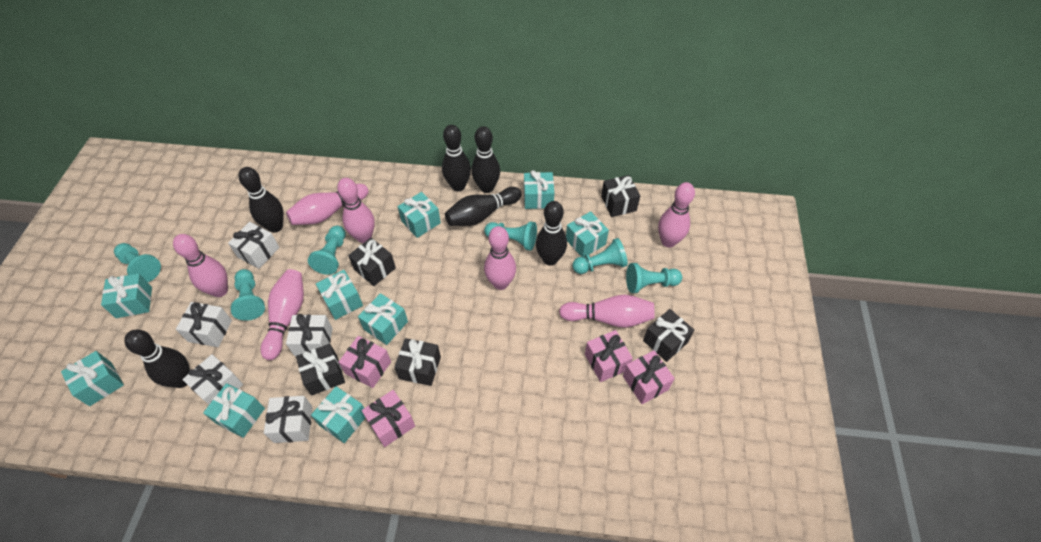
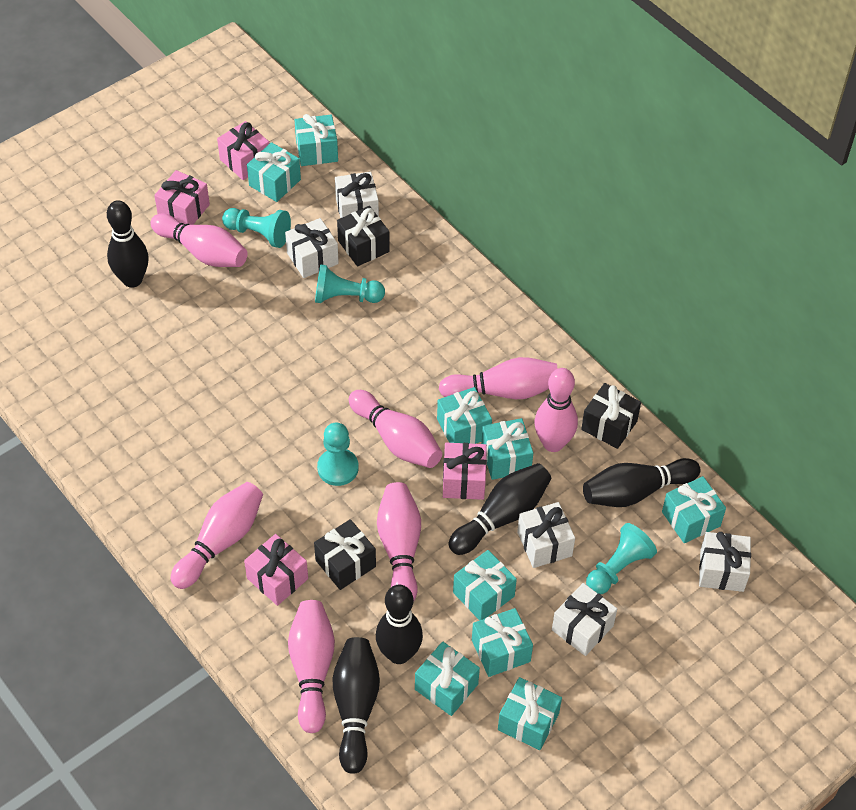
black bowling pin: [124,330,190,388] [239,167,284,233] [442,125,471,191] [445,187,522,226] [471,126,500,193] [536,201,567,266] = 6 -> [107,200,149,288] [332,637,380,774] [376,585,423,664] [449,463,551,555] [583,458,700,507] = 5
black gift: [296,344,345,396] [348,238,396,286] [394,338,441,386] [601,175,640,217] [643,309,694,362] = 5 -> [314,519,376,590] [337,206,390,266] [581,383,641,449] = 3
turquoise pawn: [114,243,161,282] [231,269,265,321] [308,226,346,275] [484,221,537,251] [572,238,628,274] [626,263,682,293] = 6 -> [222,208,291,248] [315,264,385,303] [317,423,359,486] [586,523,657,594] = 4

